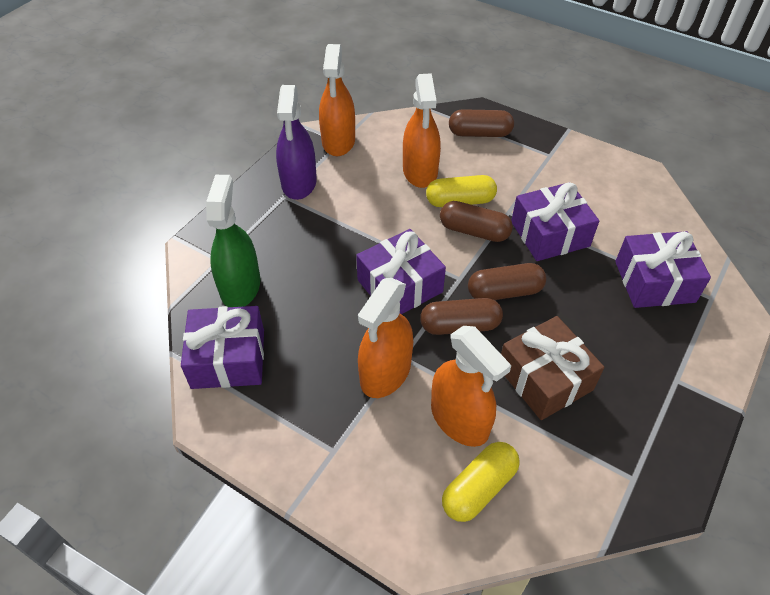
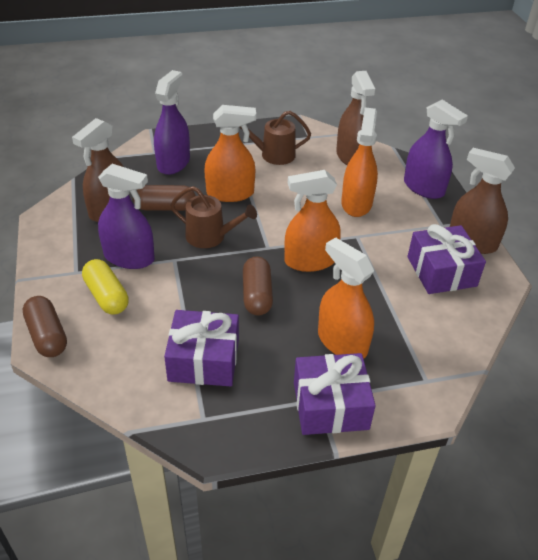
brown capsule: [420,298,503,335] [440,201,513,242] [449,109,514,137] [468,263,546,300] = 4 -> [23,296,67,357] [133,185,196,211] [243,256,273,316] = 3
brown gift: [501,316,604,420] = 1 -> none = 0
brown spray bottle: none = 0 -> [72,118,123,222] [336,71,375,165] [450,148,515,254] = 3
brown watering can: none = 0 -> [170,186,257,248] [240,111,311,165] = 2
green spray bottle: [206,175,260,307] = 1 -> none = 0
purple gift: [181,306,264,389] [356,229,446,314] [511,182,599,261] [615,231,711,308] = 4 -> [164,310,239,386] [294,353,376,435] [407,224,486,294] = 3
purple spray bottle: [276,85,317,200] = 1 -> [98,164,155,269] [154,70,190,175] [404,100,468,199] = 3
yellow capsule: [426,175,497,207] [442,442,520,522] = 2 -> [82,259,129,315] = 1

